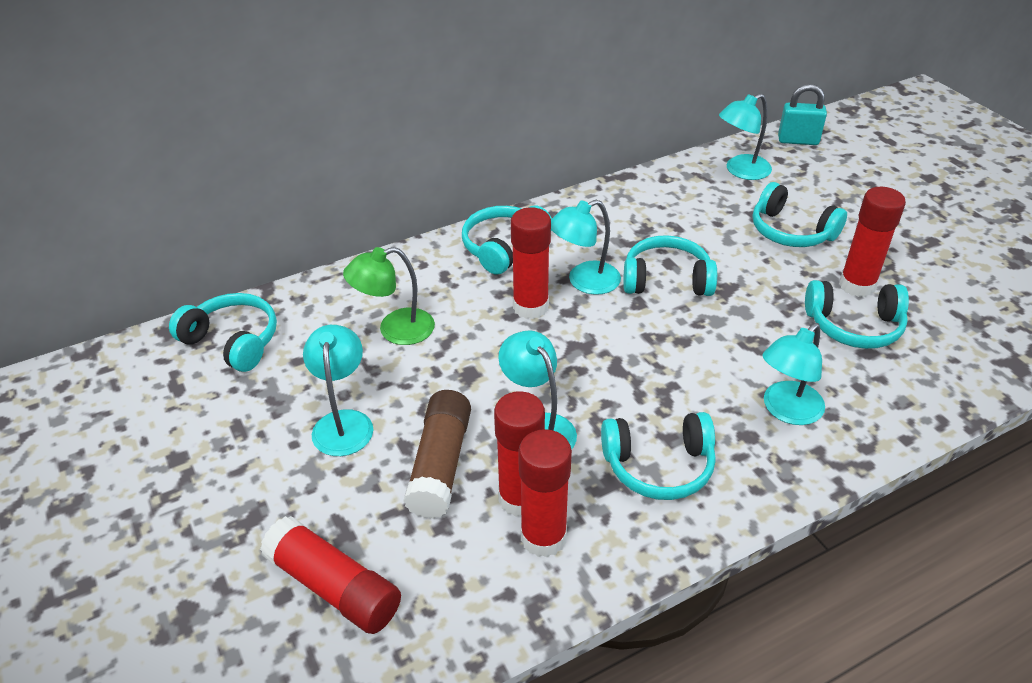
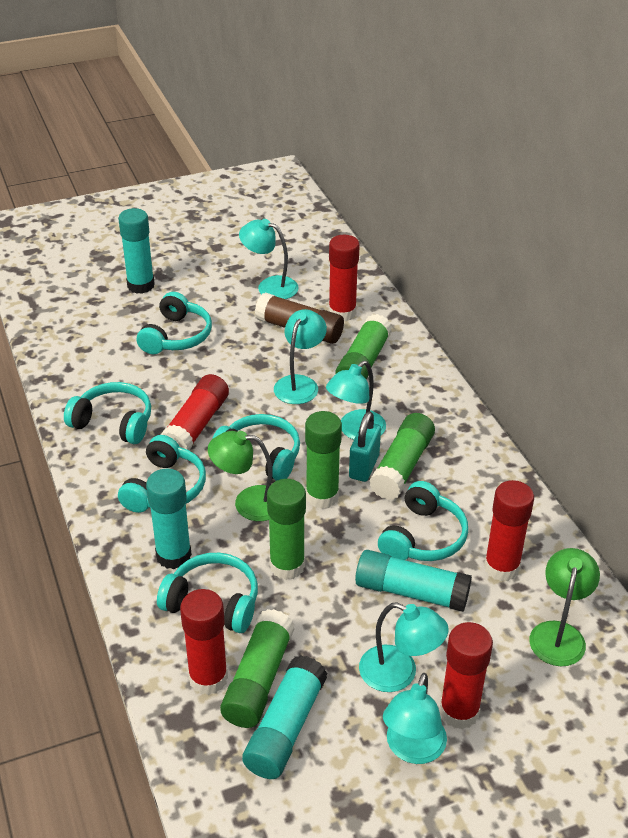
green glue stick: none = 0 -> [220,609,295,728] [267,479,306,580] [305,411,342,509] [335,314,392,379] [369,413,435,500] = 5
green lamp: [343,247,435,345] = 1 -> [208,431,272,521] [529,548,600,666] = 2
turquoise glue stick: none = 0 -> [118,208,155,294] [146,469,192,569] [242,655,327,779] [355,550,472,612] = 4

